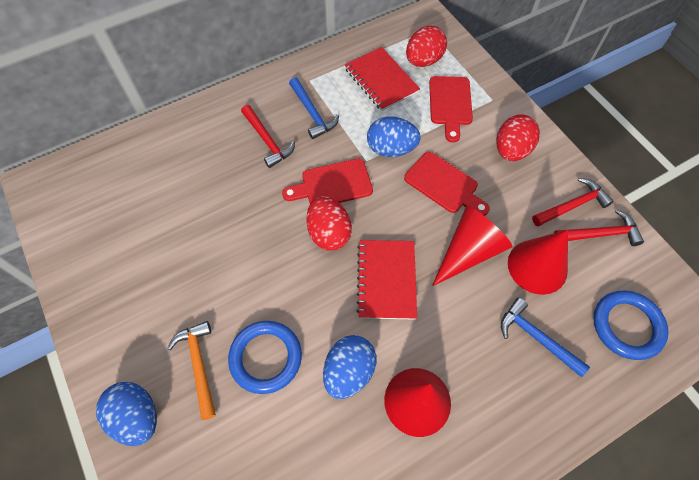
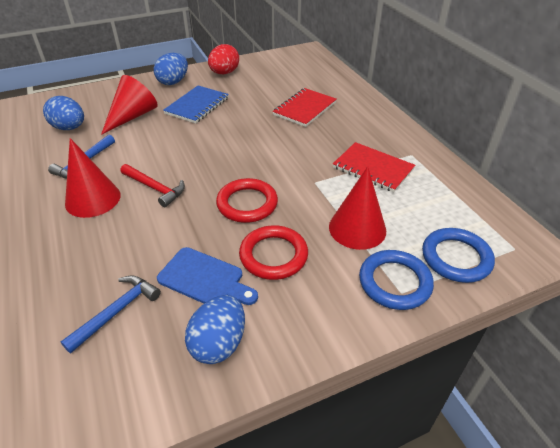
blue cutting board: none = 0 -> [157,247,258,305] = 1
blue notebook: none = 0 -> [163,85,229,123] = 1
orange hammer: [167,321,216,420] = 1 -> none = 0
red cutting board: [282,159,373,203] [404,152,490,216] [429,76,473,143] = 3 -> none = 0
red egg: [306,196,352,250] [406,26,447,67] [497,114,540,161] = 3 -> [208,44,239,74] = 1
red hammer: [241,105,295,168] [532,178,614,226] [554,210,644,246] = 3 -> [121,164,185,207] = 1
red ring: none = 0 -> [216,178,278,223] [239,225,308,280] = 2

